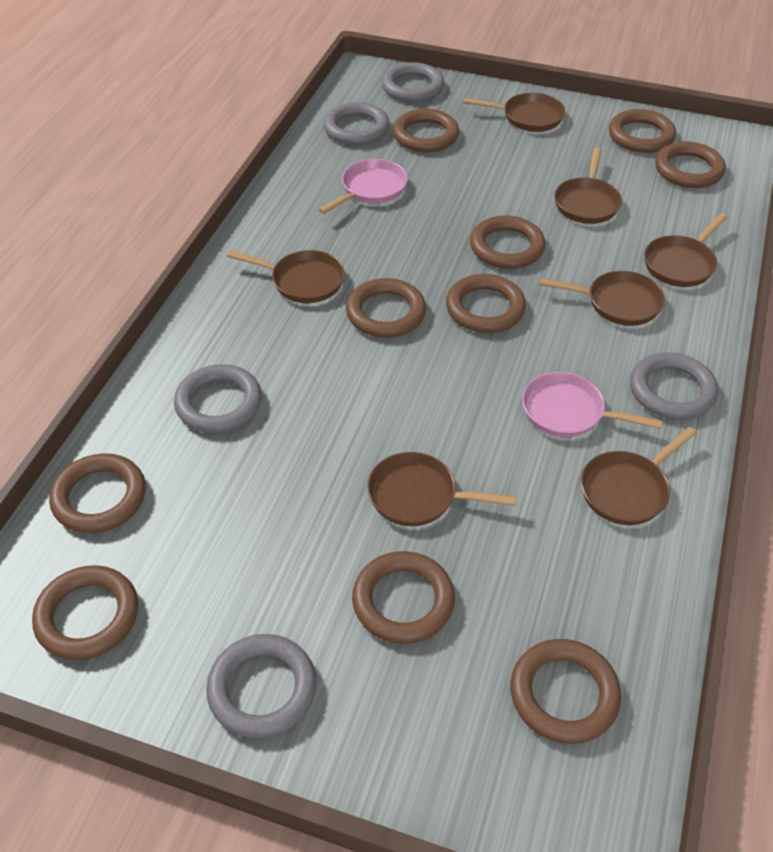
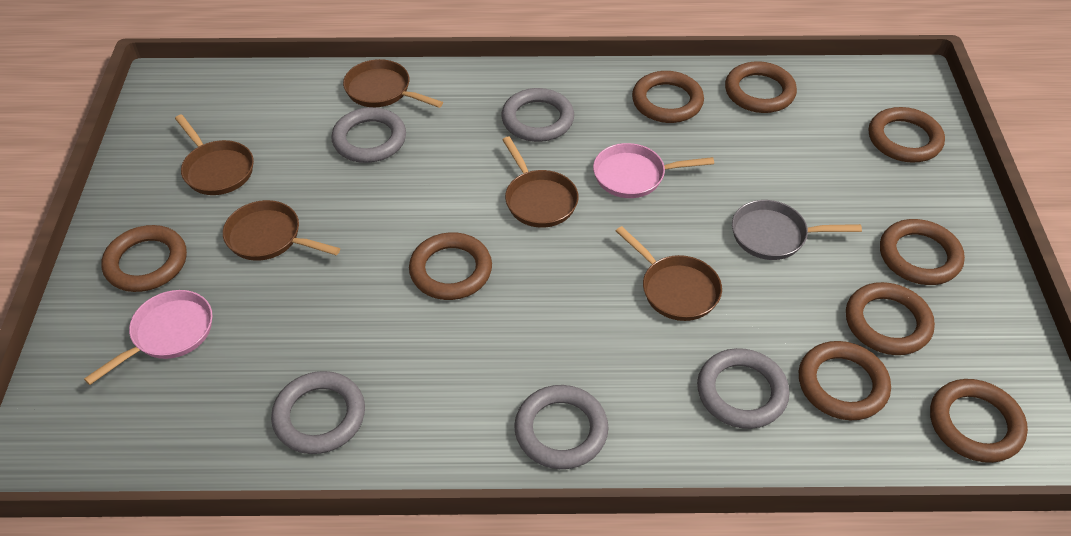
brown pan: [227,250,345,303] [367,452,517,526] [463,93,565,132] [539,271,665,326] [554,148,622,224] [581,427,697,525] [644,213,728,287] = 7 -> [175,114,254,195] [223,200,340,261] [343,59,443,108] [502,137,579,228] [616,226,722,321] = 5
brown ring: [32,565,138,660] [49,453,146,533] [346,278,426,338] [352,551,455,644] [393,109,459,152] [446,274,526,333] [470,215,545,269] [510,639,621,744] [609,109,676,153] [655,141,726,188] = 10 -> [101,225,187,292] [409,232,492,300] [632,71,704,123] [725,61,797,113] [799,341,891,420] [846,282,935,355] [869,107,945,163] [880,219,965,285] [930,379,1028,463] = 9
grey pan: none = 0 -> [732,200,862,260] = 1

